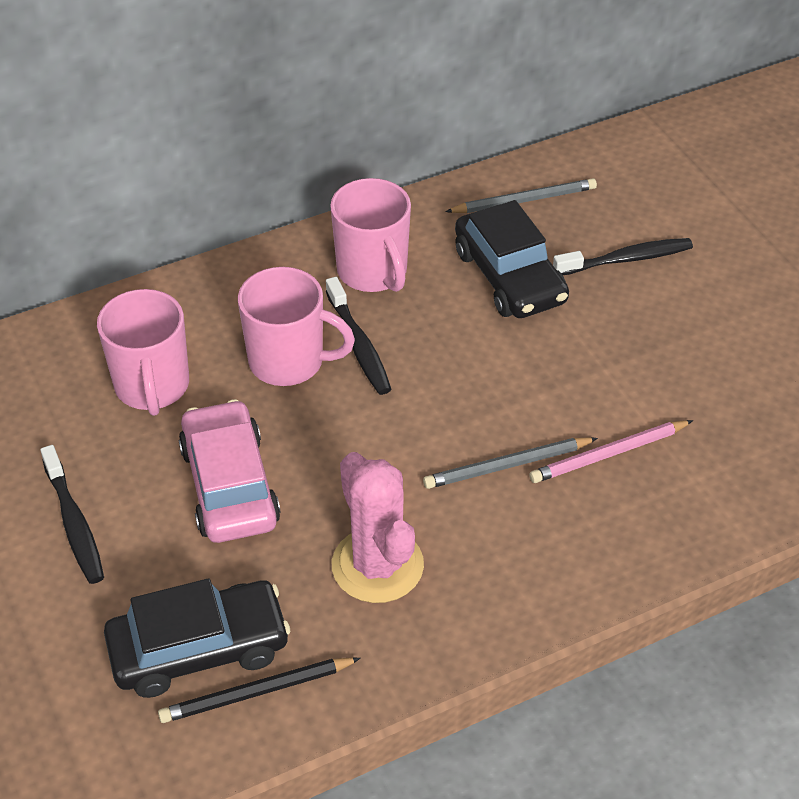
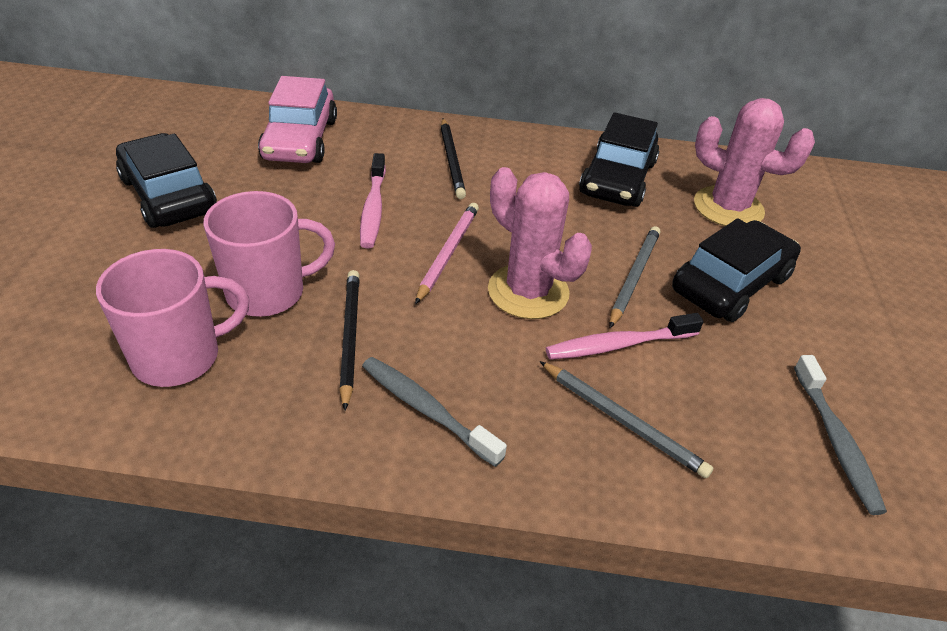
black car: [104,579,290,698] [455,200,569,318] = 2 -> [116,133,217,228] [579,112,659,207] [672,218,801,322] = 3
black pencil: [158,657,361,723] = 1 -> [339,270,360,411] [441,118,466,199] = 2
black toothbrush: [40,445,104,584] [326,277,392,395] [553,238,693,275] = 3 -> none = 0
grey toothbrush: none = 0 -> [362,357,507,467] [794,355,887,515] = 2
pink cactus: [332,452,424,603] = 1 -> [488,167,592,319] [694,98,815,226] = 2
pink mug: [97,289,189,416] [238,267,355,386] [330,178,411,292] = 3 -> [96,249,250,387] [203,191,335,317] = 2
pink toothbrush: none = 0 -> [360,153,386,248] [546,313,704,360] = 2

